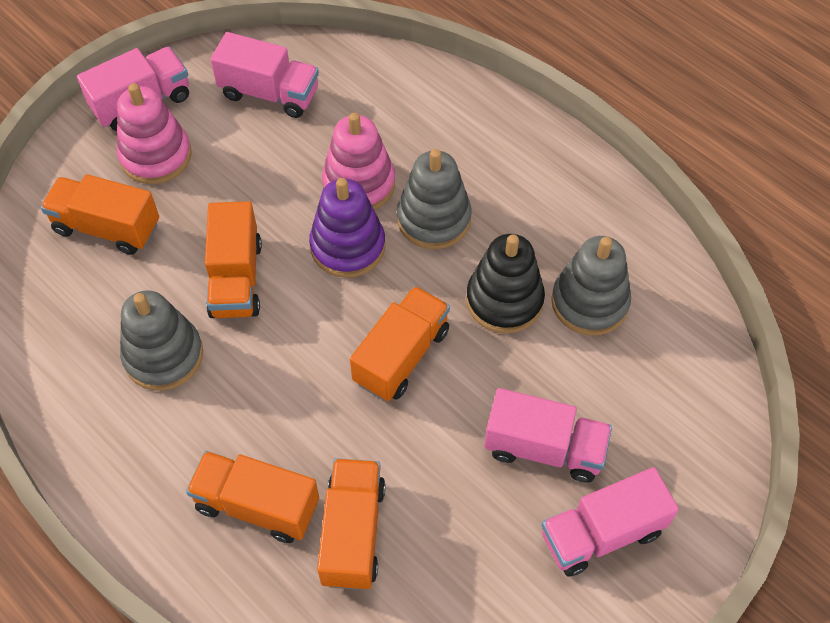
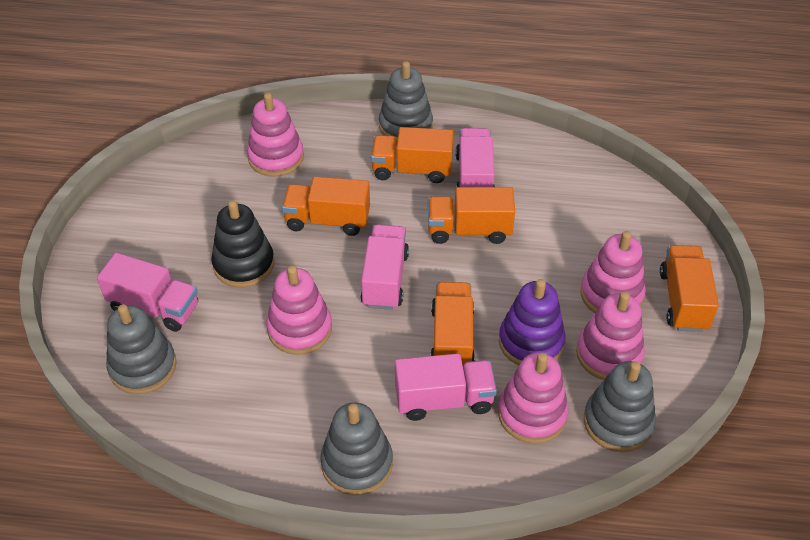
grey stacking toy: [120,290,203,391] [397,149,471,249] [551,236,631,336] = 3 -> [106,304,177,394] [321,402,393,495] [379,61,433,141] [584,361,656,452] = 4
pink stacking toy: [117,83,192,184] [322,113,395,210] = 2 -> [247,93,304,177] [266,266,332,355] [498,353,569,444] [576,291,645,380] [580,231,646,313] = 5

